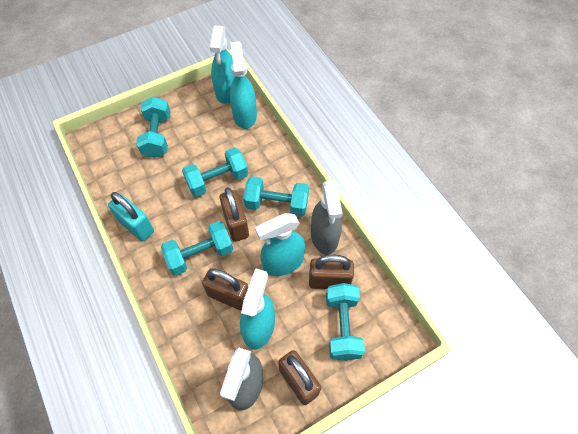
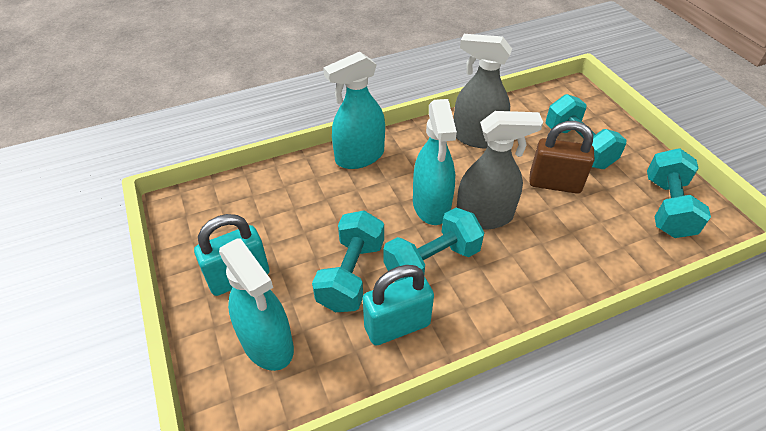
brown padlock: [202,268,248,311] [220,187,249,242] [279,350,321,405] [309,255,354,289] = 4 -> [529,121,594,194] = 1
turquoise dumbbell: [136,97,171,158] [161,221,233,276] [182,147,248,197] [244,176,309,217] [326,283,365,361] = 5 -> [312,210,384,312] [383,208,484,282] [545,94,626,169] [647,148,711,238] = 4
turquoise padlock: [108,192,154,241] = 1 -> [194,214,269,296] [363,265,434,346] = 2
turquoise spray bottle: [210,26,235,104] [230,41,257,129] [240,268,275,350] [255,213,305,276] = 4 -> [219,238,294,371] [323,52,385,169] [413,99,457,225] = 3

